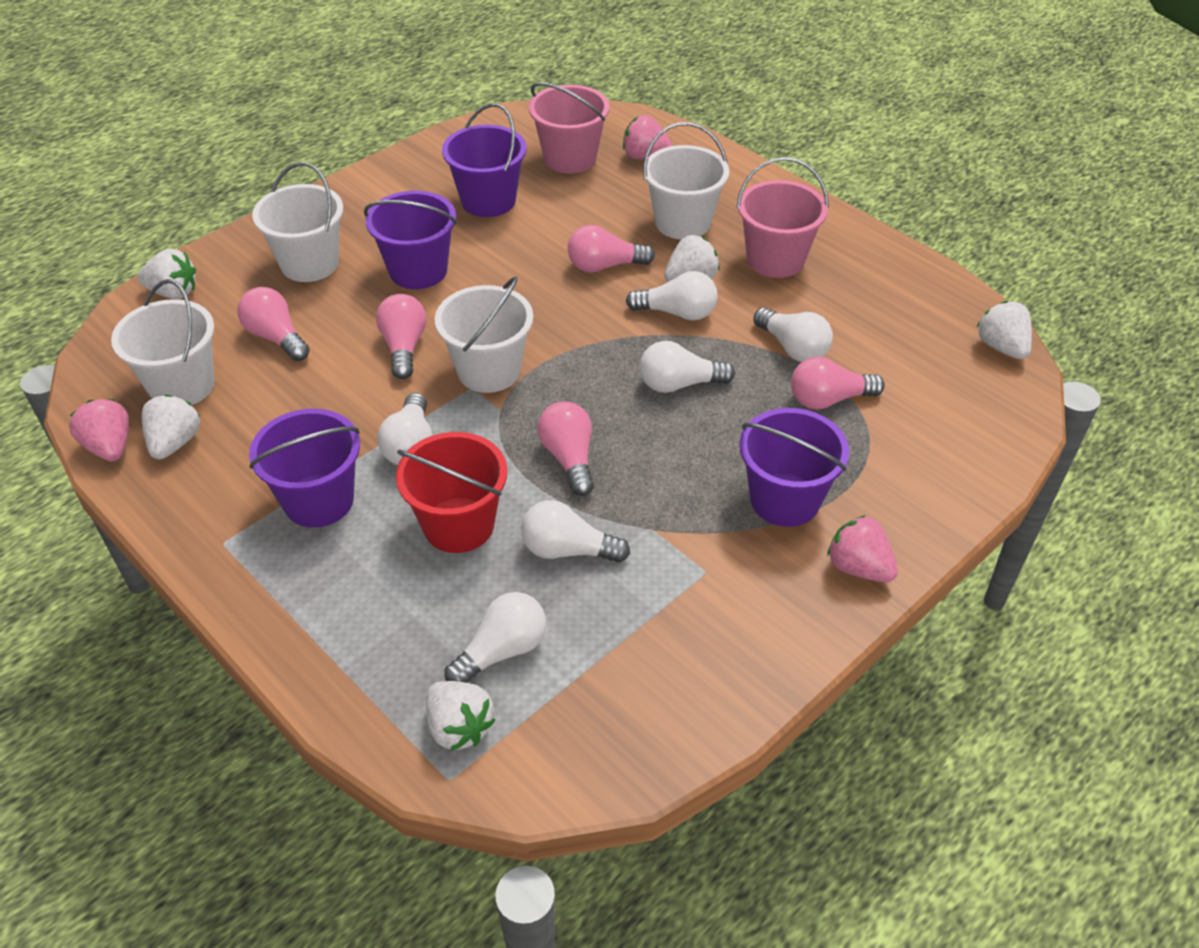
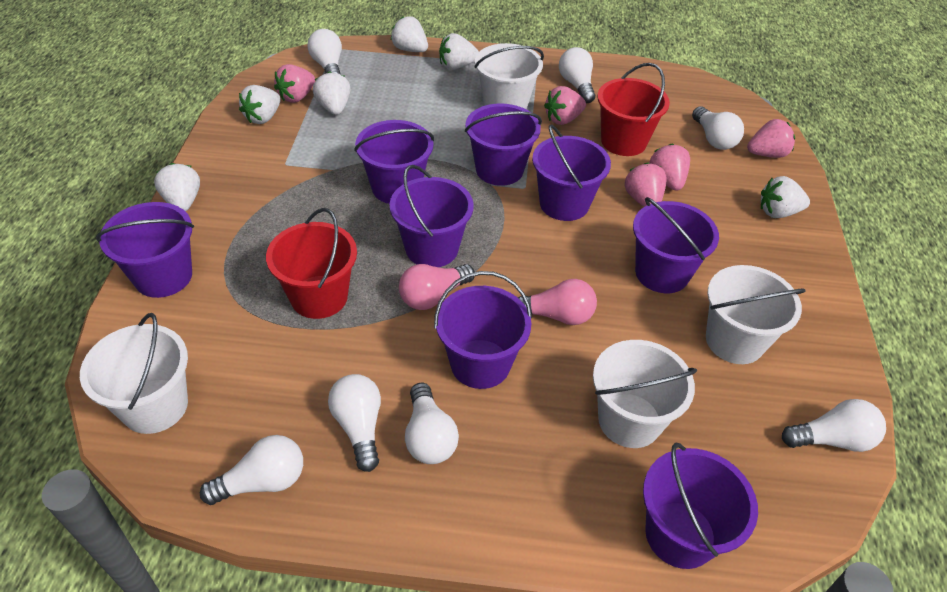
pink bucket: [529,82,610,174] [737,157,829,278] = 2 -> none = 0
pink light bulb: [238,287,310,361] [376,294,426,379] [537,402,594,496] [568,225,655,273] [791,357,885,409] = 5 -> [399,264,475,310] [518,279,597,325] = 2
pink strawberry: [69,399,129,462] [623,115,673,159] [827,515,898,583] = 3 -> [274,64,315,103] [544,86,586,125] [624,162,667,207] [649,144,690,191] [747,119,795,158] = 5
purple bucket: [249,409,360,528] [364,191,457,289] [442,103,527,217] [739,408,849,527] = 4 -> [96,202,194,298] [354,120,434,204] [390,165,474,267] [434,271,532,389] [465,103,542,186] [532,124,611,221] [633,197,719,293] [643,443,758,569] = 8
red bucket: [396,432,507,553] = 1 -> [266,208,357,319] [597,63,670,156] = 2
white light bulb: [377,393,433,465] [444,592,546,683] [521,500,630,563] [626,271,718,321] [640,341,735,393] [753,307,833,362] = 6 -> [200,435,303,505] [307,29,342,75] [328,374,381,472] [405,383,459,464] [559,47,595,103] [692,106,744,150] [782,399,886,452] = 7
white strawberry: [137,249,196,299] [141,394,200,459] [426,681,495,751] [664,235,719,282] [977,301,1032,359] = 5 -> [154,163,200,212] [239,85,281,124] [313,71,351,115] [391,16,428,52] [439,33,479,70] [761,176,810,218] = 6

